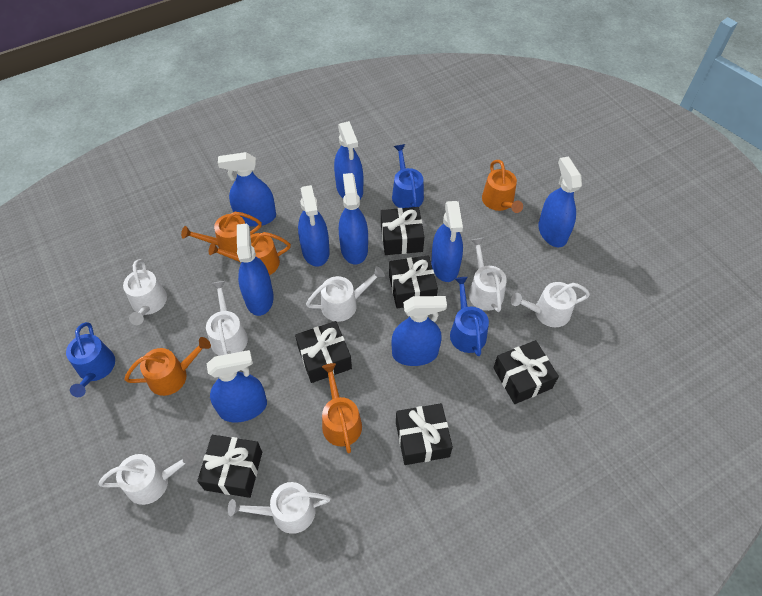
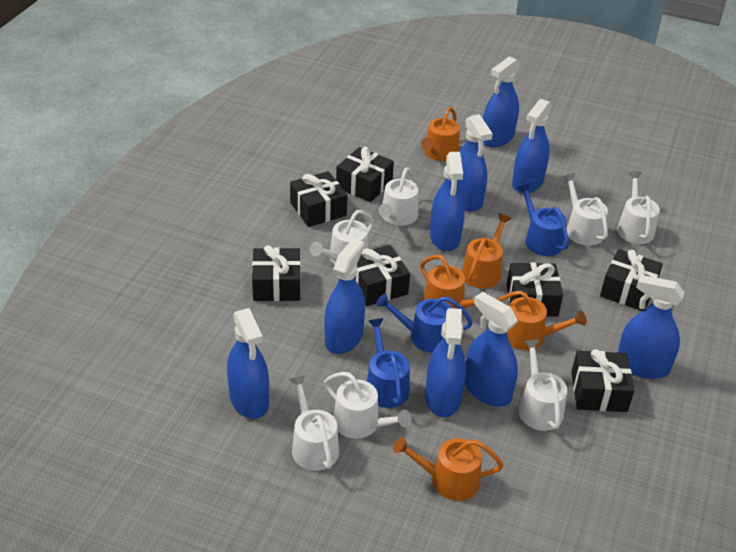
black gift: [197,435,262,498] [295,321,352,383] [381,207,424,255] [389,255,438,308] [396,403,453,465] [493,340,559,404] = 6 -> [252,245,301,301] [290,171,347,227] [336,147,394,202] [355,245,410,306] [507,262,563,317] [571,349,635,412] [600,249,663,311] = 7

